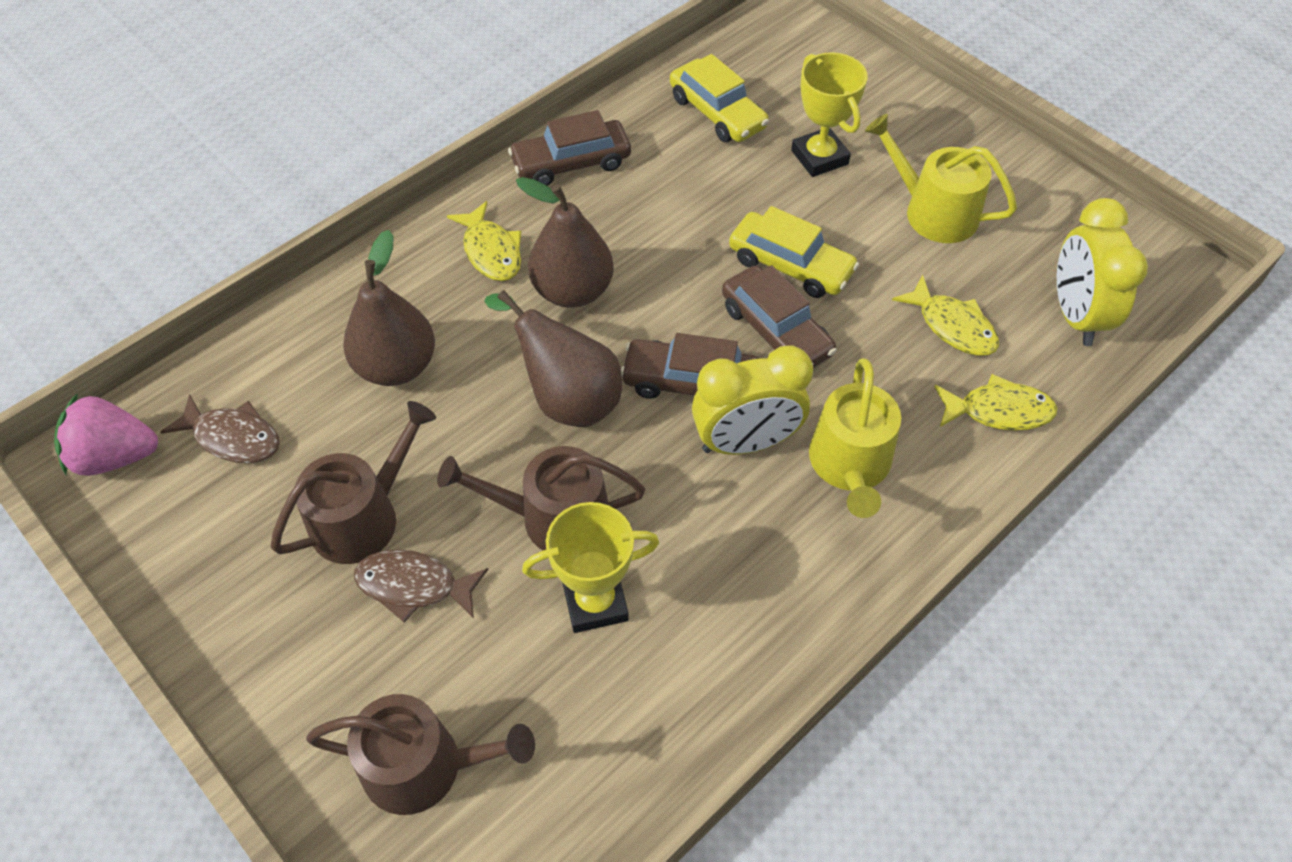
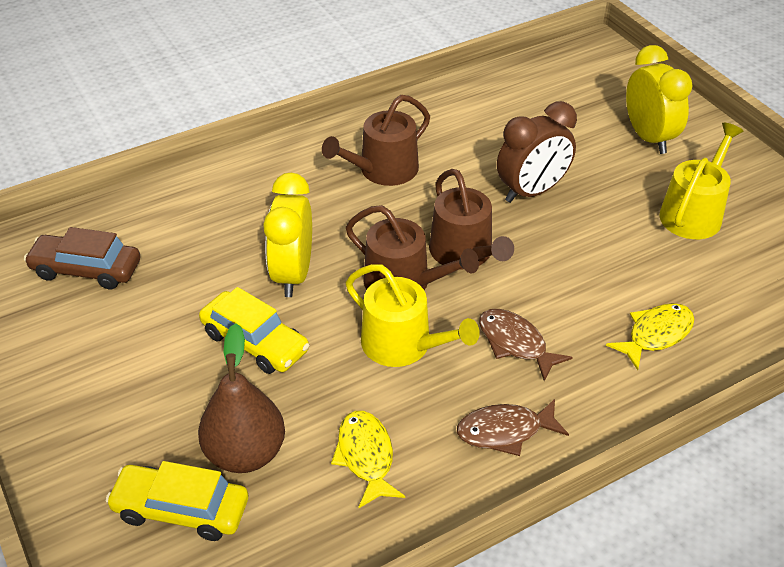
brown car: [508,110,631,186] [621,333,759,399] [722,265,837,368] = 3 -> [24,227,140,289] = 1
brown clock: none = 0 -> [497,101,577,203] = 1
brown pear: [343,230,435,386] [484,290,622,427] [516,177,614,308] = 3 -> [198,323,285,473] = 1
pink strawberry: [54,393,158,476] = 1 -> none = 0
yellow fish: [447,201,521,281] [892,275,999,356] [934,374,1057,431] = 3 -> [331,411,405,508] [606,303,694,370] = 2
yellow trophy: [522,502,659,633] [791,52,868,177] = 2 -> none = 0

